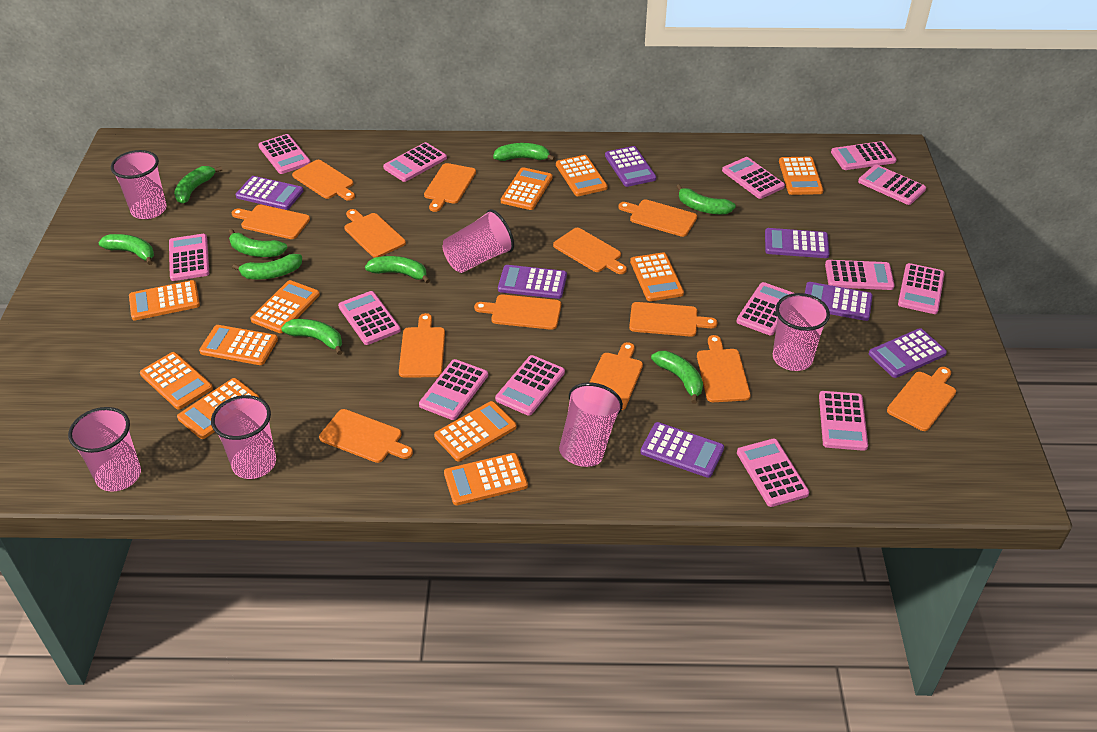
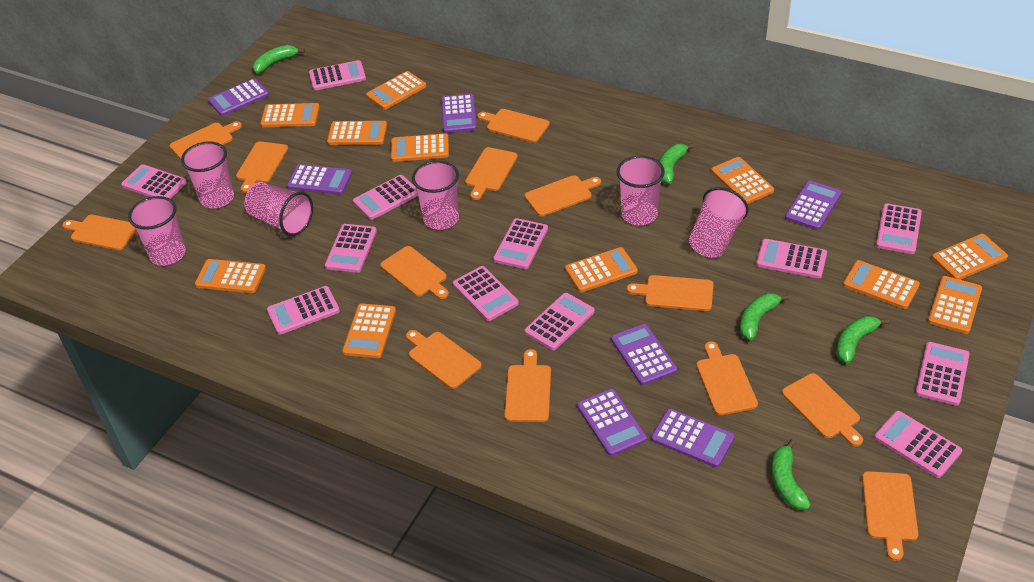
green banana: [98,234,154,265] [174,166,222,204] [228,229,288,257] [232,254,302,279] [281,319,342,355] [365,256,430,283] [493,143,555,161] [651,351,703,404] [676,184,736,214] = 9 -> [253,45,305,73] [659,143,694,184] [740,293,789,341] [772,439,811,510] [836,316,889,364] = 5
pink calculator: [169,234,209,281] [258,134,311,174] [338,291,401,345] [383,142,447,182] [419,359,488,420] [495,355,565,416] [722,157,785,199] [736,282,793,336] [737,439,809,507] [819,391,868,451] [825,260,895,290] [831,141,897,170] [858,164,926,205] [898,263,944,314] = 14 -> [121,164,187,199] [267,286,340,335] [309,60,366,91] [325,224,377,273] [353,175,418,220] [453,266,519,321] [493,218,548,269] [524,293,595,350] [756,239,827,279] [874,411,962,478] [876,203,922,254] [916,342,969,406] = 12

